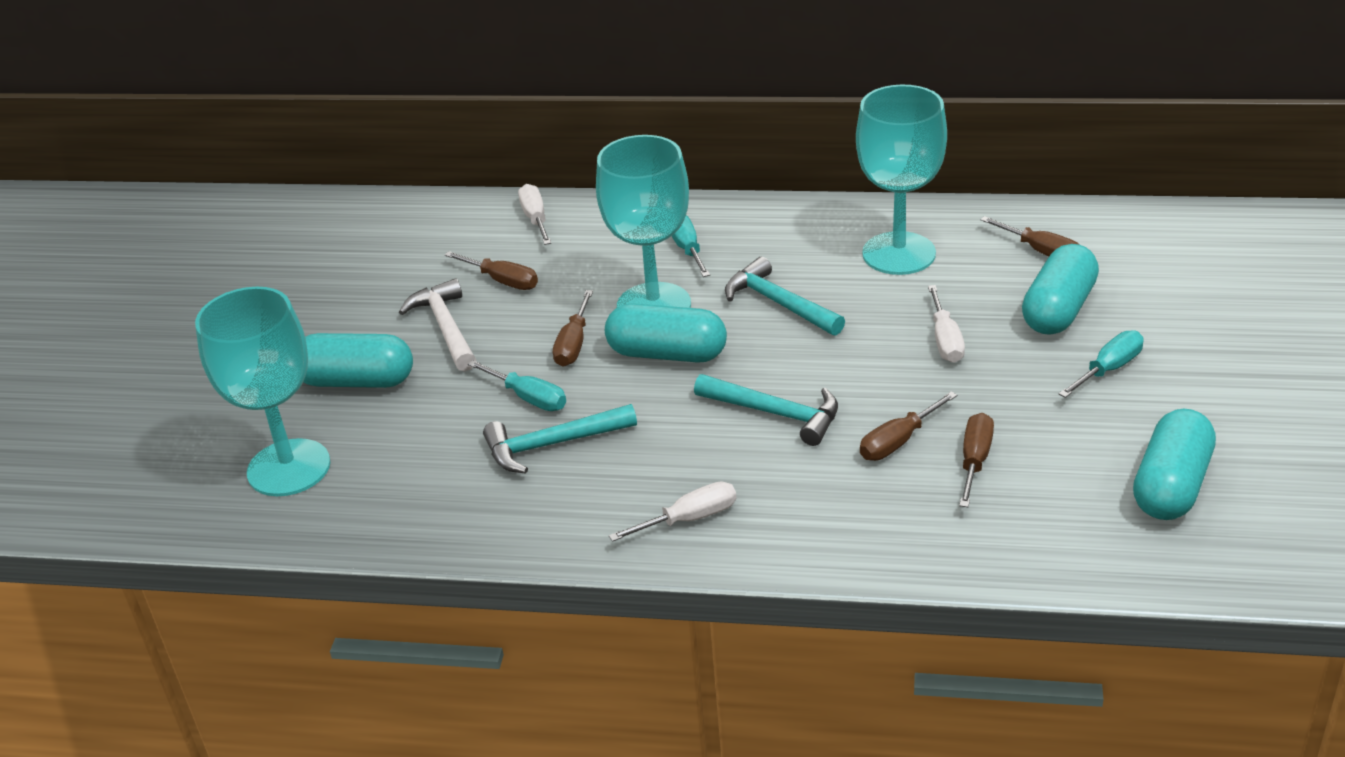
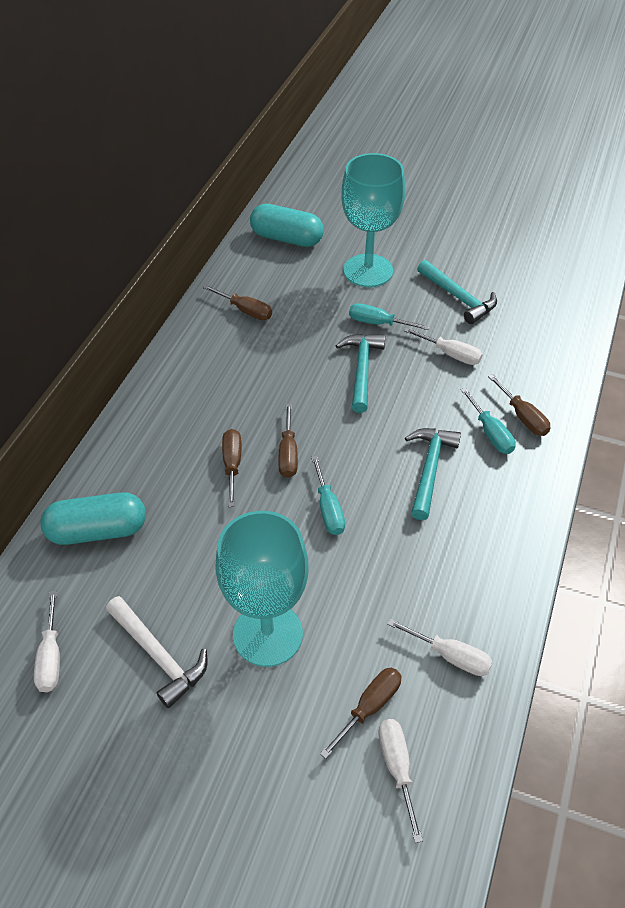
turquoise capsule: [303,333,413,388] [605,303,727,363] [1022,244,1099,335] [1133,409,1216,520] = 4 -> [40,492,146,545] [250,204,324,247] = 2
turquoise goblet: [195,287,330,496] [596,135,691,308] [856,85,947,275] = 3 -> [215,511,309,667] [341,153,405,287] = 2
white screwdriver: [518,184,551,245] [609,481,736,542] [928,285,965,363] = 3 -> [34,590,60,692] [378,719,423,843] [387,619,493,676] [403,327,483,365] = 4

